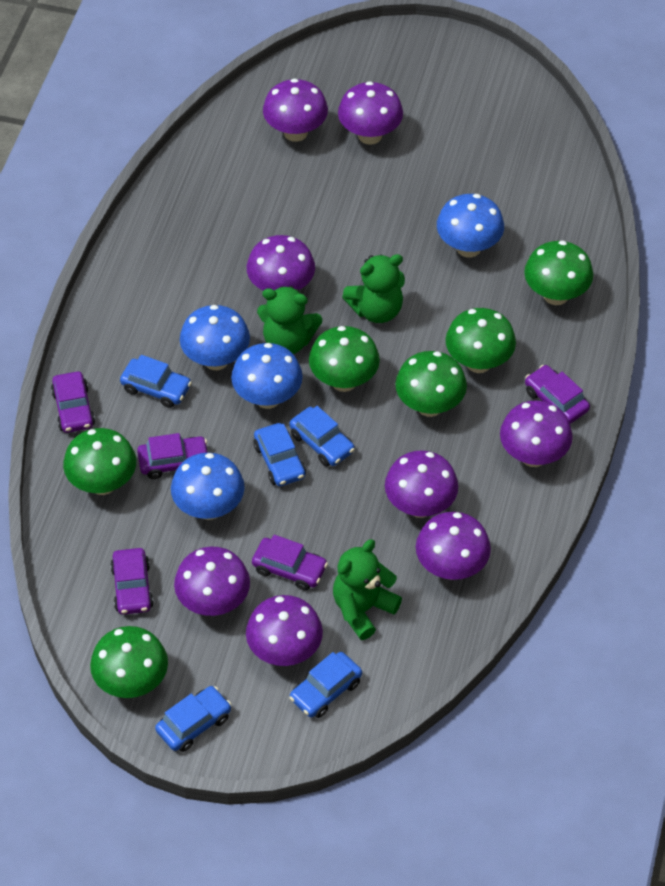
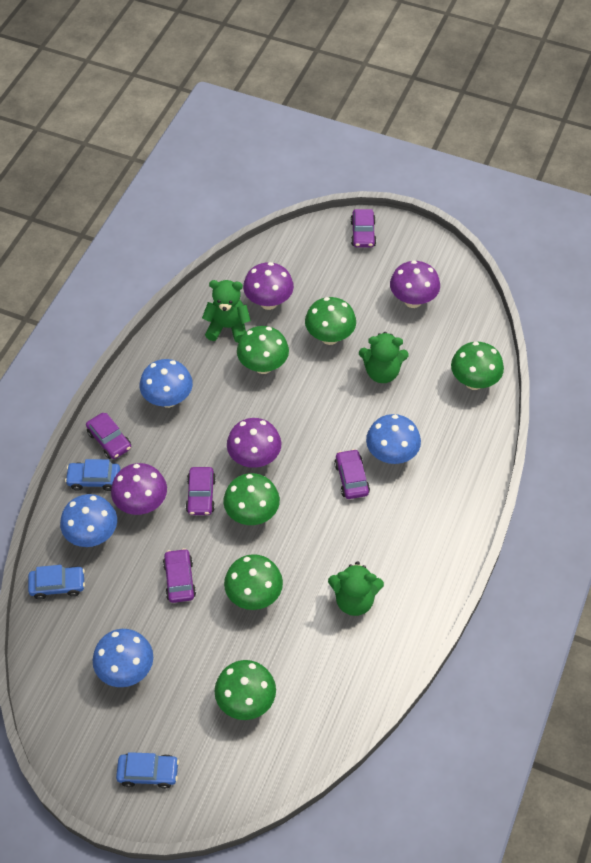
blue car: [120,355,192,408] [155,686,231,752] [254,423,306,486] [289,406,355,467] [289,652,362,718] = 5 -> [28,565,85,600] [65,459,120,491] [116,752,179,789] = 3
purple mushroom: [174,547,250,616] [246,595,323,666] [247,235,315,290] [263,78,328,142] [338,81,403,145] [385,450,458,518] [416,512,491,580] [500,401,573,467] = 8 -> [111,463,167,515] [227,418,281,468] [243,262,294,310] [390,260,440,308] = 4

